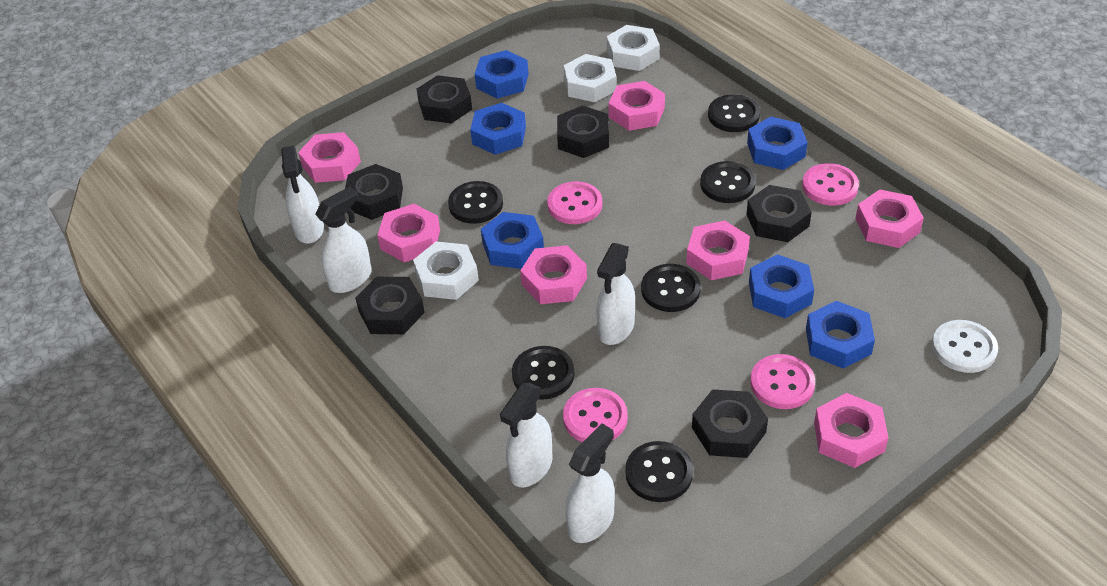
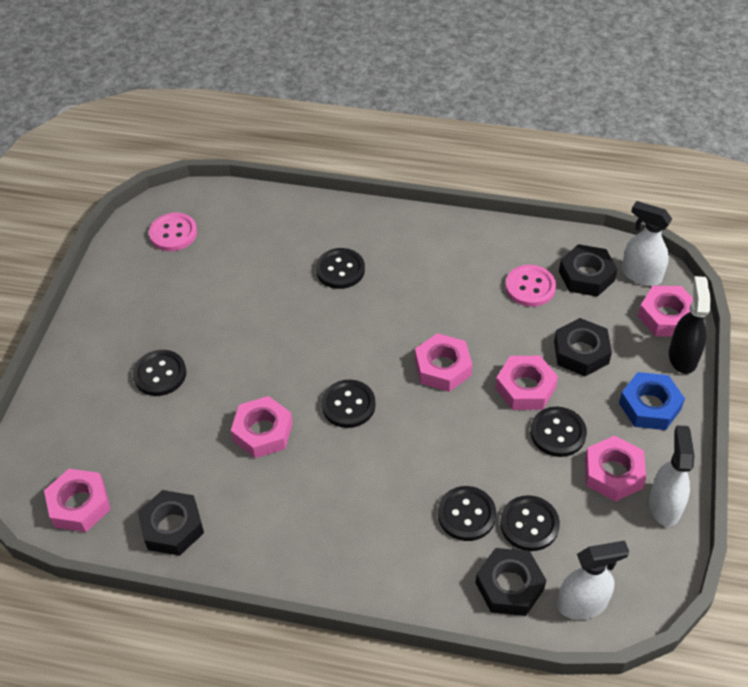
black nut: [345,164,403,220] [355,277,425,334] [416,75,472,123] [557,105,609,158] [692,389,768,458] [746,185,812,242] = 6 -> [138,490,204,556] [475,548,546,616] [554,318,612,376] [559,244,617,297] = 4
black spray bottle: none = 0 -> [669,276,711,374] = 1
blue nut: [470,103,526,155] [475,50,529,99] [481,212,544,269] [747,117,808,170] [749,254,814,318] [806,301,875,368] = 6 -> [619,372,685,430] = 1
pink button: [547,182,602,224] [563,388,628,442] [750,354,815,409] [802,163,859,206] = 4 -> [149,213,197,251] [505,265,556,307] = 2
pink nut: [298,132,361,183] [377,204,440,262] [520,245,587,304] [609,81,665,131] [686,221,750,280] [814,393,888,468] [855,189,924,248] = 7 -> [44,469,111,532] [231,396,293,458] [415,333,472,392] [495,356,558,410] [585,436,646,502] [638,286,693,337] = 6
white button: [932,320,998,373] = 1 -> none = 0
white nut: [413,242,479,300] [564,54,617,102] [607,25,660,71] = 3 -> none = 0
white spray bottle: [281,146,324,244] [315,187,372,293] [500,383,553,487] [565,424,615,543] [596,243,635,345] = 5 -> [557,540,629,620] [622,201,672,286] [649,425,694,527] = 3

